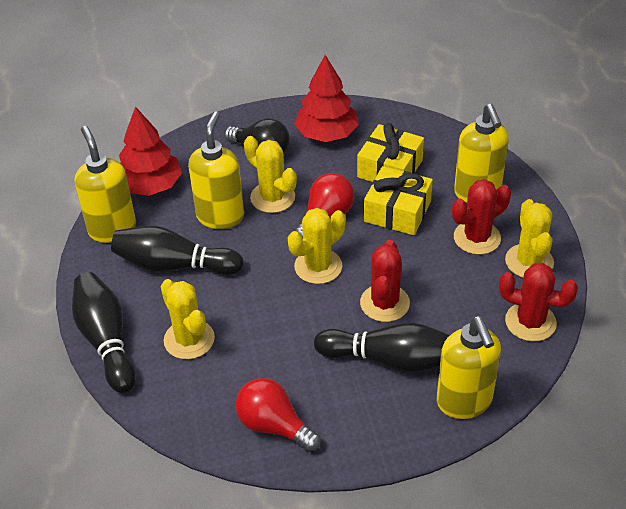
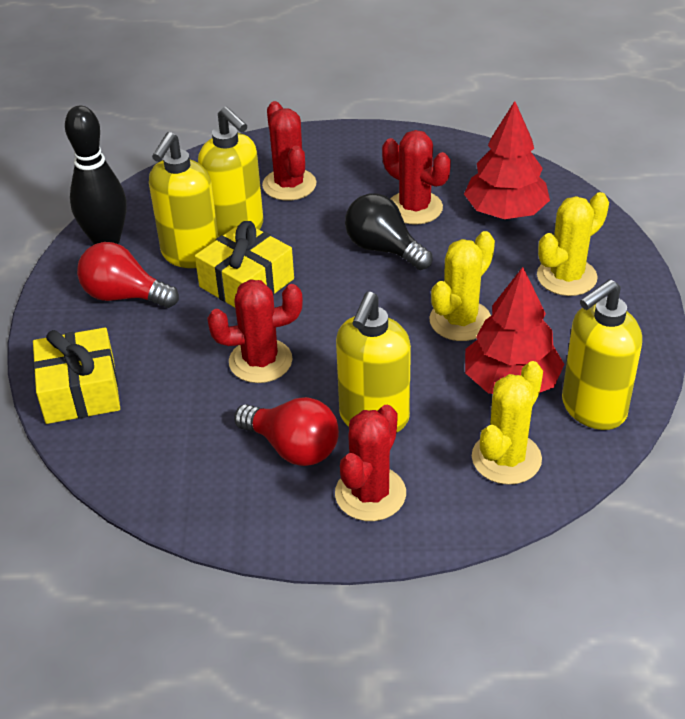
black bowling pin: [72,272,136,393] [111,226,244,275] [314,322,450,373] = 3 -> [65,106,127,244] = 1
red cactus: [360,240,410,322] [452,179,511,255] [499,263,578,342] = 3 -> [207,279,303,383] [262,101,316,201] [335,405,406,521] [382,130,451,225] = 4
yellow cactus: [161,279,215,359] [244,136,297,213] [288,208,346,284] [505,199,554,278] = 4 -> [430,231,495,341] [472,361,543,485] [537,192,609,296] = 3

